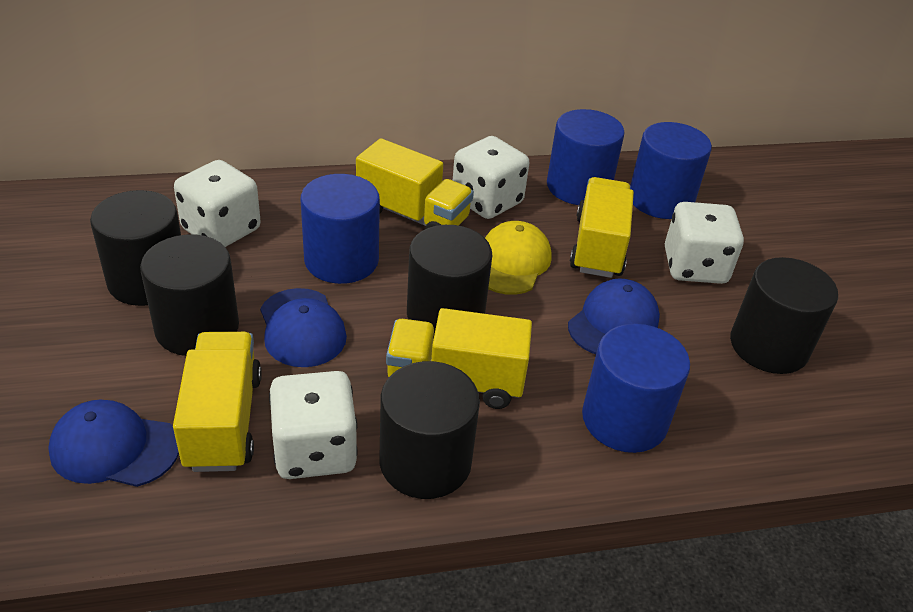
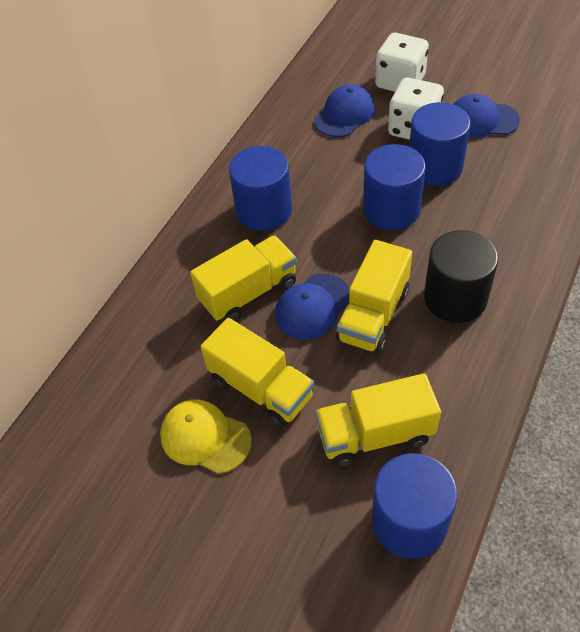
black cylinder: [90,190,181,306] [140,235,239,356] [380,361,480,499] [407,225,492,339] [730,257,838,374] = 5 -> [424,230,498,323] = 1
white dice: [174,160,261,247] [269,371,358,479] [453,136,529,219] [665,202,744,284] = 4 -> [375,33,429,92] [388,78,444,140] = 2

